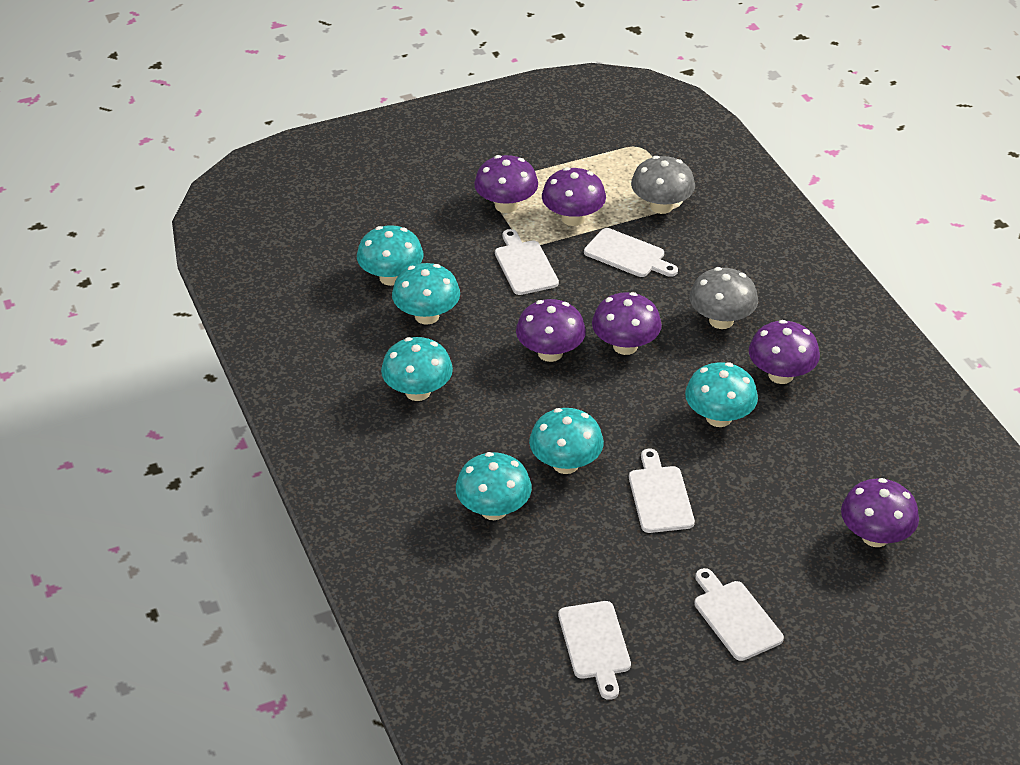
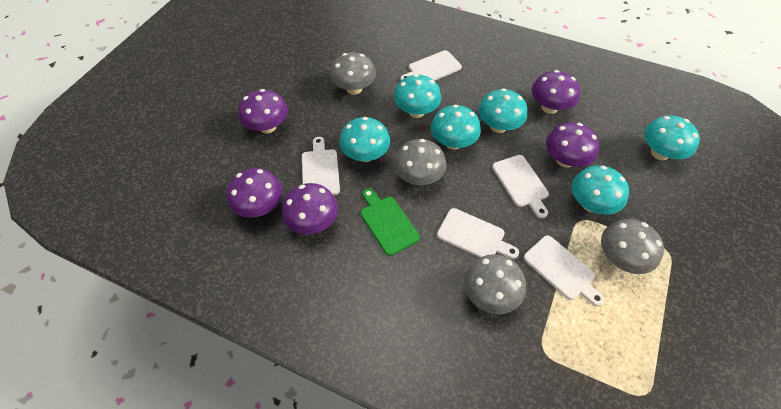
green cutting board: none = 0 -> [361,188,420,256] = 1
grey mushroom: [631,156,695,214] [690,267,758,329] = 2 -> [330,52,376,95] [394,139,446,185] [464,254,526,314] [601,219,664,274] = 4
purple mushroom: [474,155,538,213] [516,299,586,362] [542,167,606,226] [592,292,662,355] [749,320,820,384] [841,478,919,547] = 6 -> [227,168,283,218] [238,89,288,133] [282,183,338,234] [532,70,580,114] [546,122,599,167] = 5

